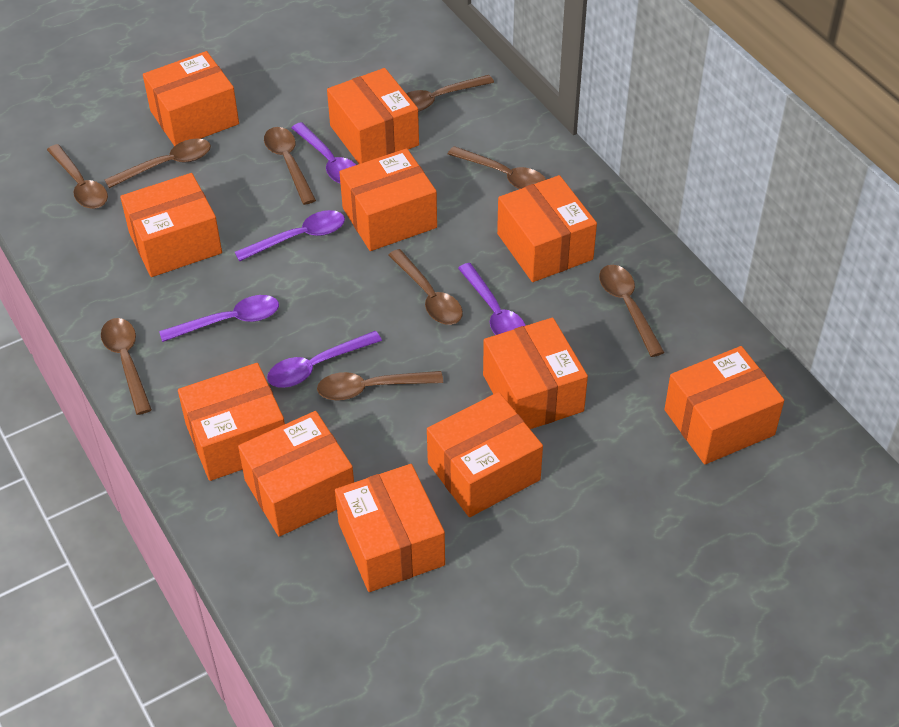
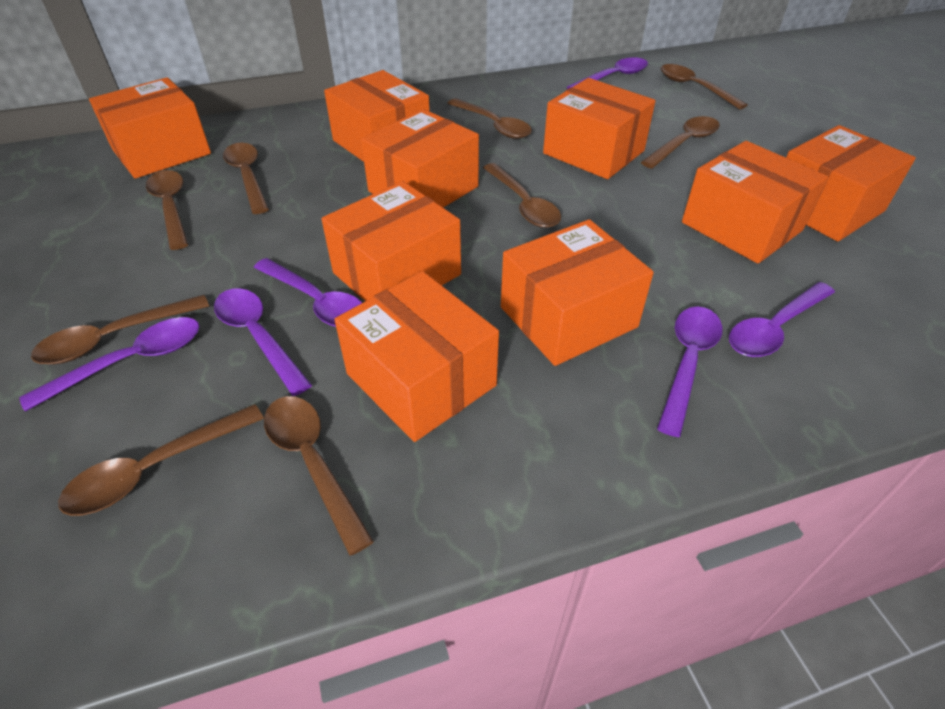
orange box: [120,173,222,277] [143,51,239,146] [178,363,285,481] [238,411,354,537] [327,68,419,164] [335,464,445,592] [340,148,437,251] [427,392,543,517] [483,317,588,429] [497,175,597,282] [664,346,784,464] = 11 -> [89,77,211,179] [321,181,461,301] [324,70,430,162] [335,271,499,442] [361,109,479,208] [501,219,654,366] [543,78,656,179] [682,141,828,263] [786,125,916,242] = 9
purple spoon: [159,295,279,342] [235,210,345,262] [267,331,382,388] [292,122,356,183] [458,263,526,335] = 5 -> [20,317,200,411] [214,288,312,396] [254,258,362,327] [567,57,648,89] [657,307,723,437] [729,282,835,357] = 6

